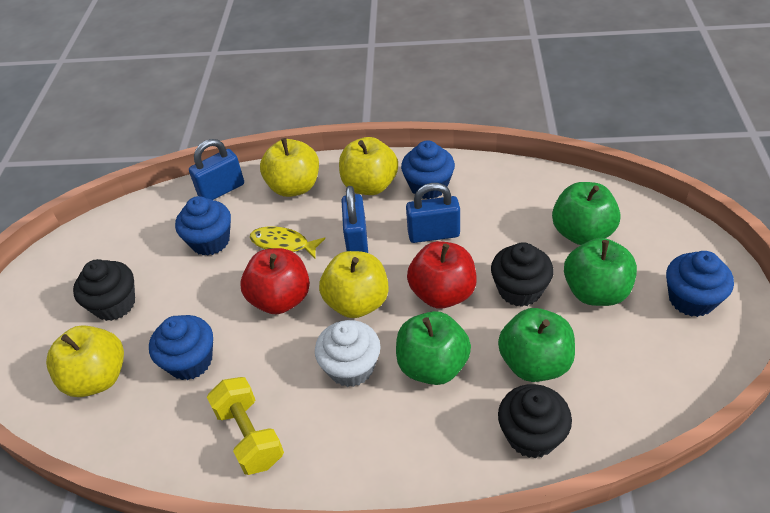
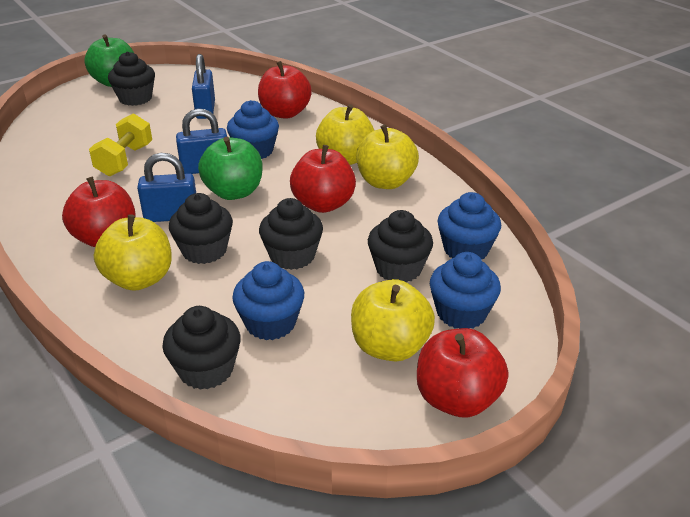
black cupcake: [73,259,135,321] [491,242,554,307] [498,384,572,458] = 3 -> [108,52,155,106] [163,306,241,390] [169,193,233,264] [259,198,323,270] [368,210,433,283] = 5
green apple: [396,311,471,385] [498,308,575,382] [552,182,621,245] [564,238,637,306] = 4 -> [84,34,134,87] [198,137,262,200] = 2
red apple: [240,248,310,314] [407,241,477,309] = 2 -> [62,177,136,247] [258,61,312,119] [290,145,356,213] [417,328,509,418] = 4
white cupcake: [315,320,381,387] = 1 -> none = 0
yellow fish: [250,226,325,258] = 1 -> none = 0

